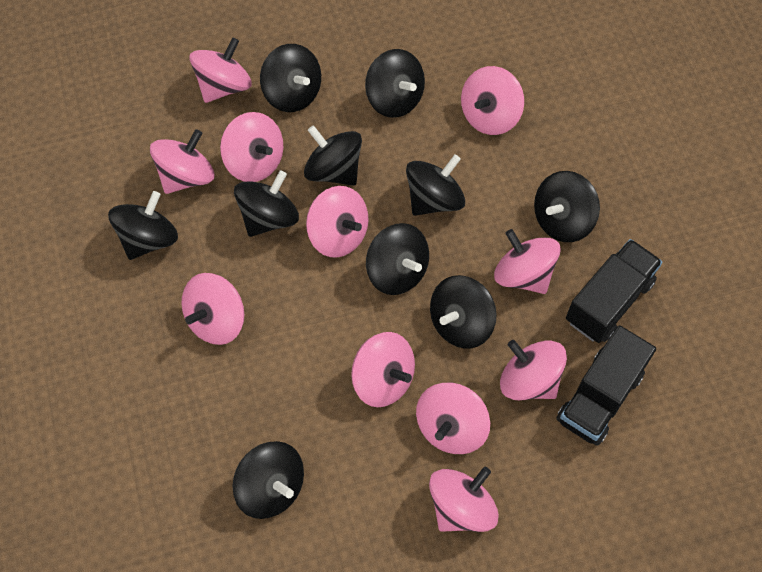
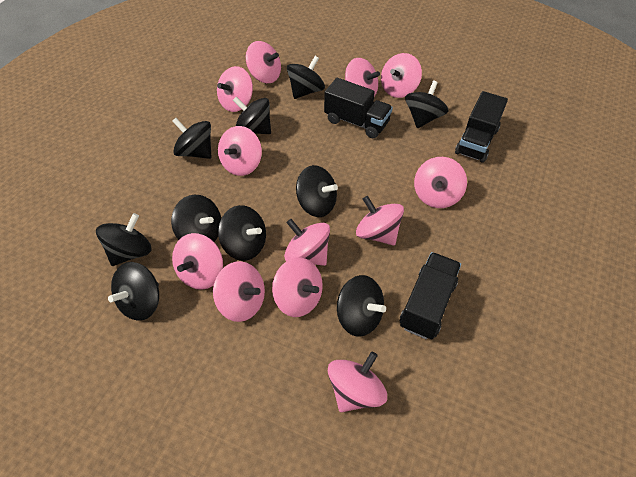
black truck: [556,325,656,446] [566,239,663,343] = 2 -> [324,78,393,138] [400,252,461,339] [455,91,508,163] = 3
pink spinning top: [150,129,215,194] [182,273,244,345] [189,37,252,103] [220,112,283,182] [306,186,369,258] [351,332,415,407] [416,383,490,454] [429,467,499,532] [461,66,524,135] [494,229,561,294] [500,340,567,400] = 11 -> [172,233,223,290] [213,261,265,322] [217,66,253,112] [218,126,262,176] [246,41,281,83] [272,257,323,317] [284,219,330,266] [328,351,387,412] [345,58,380,96] [356,196,404,246] [381,53,422,98] [414,157,467,208] = 12

